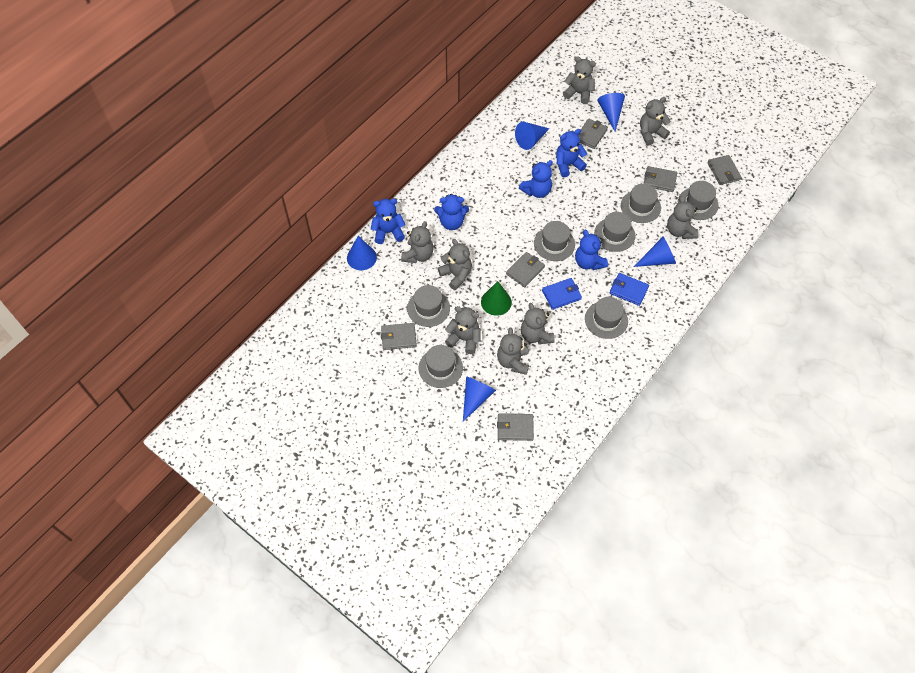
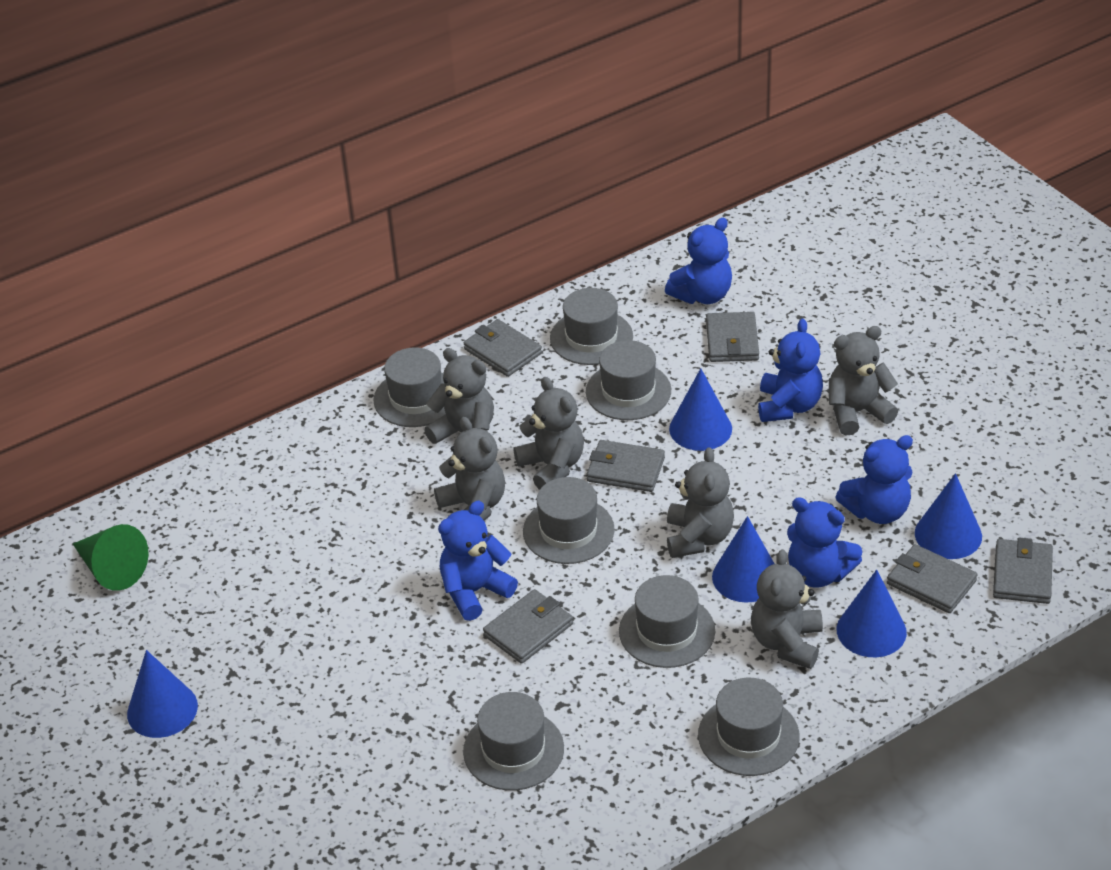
blue wallet: [542,278,582,310] [610,273,649,306] = 2 -> none = 0
grey teddy bear: [401,221,434,263] [438,239,472,290] [445,306,481,354] [497,328,529,375] [521,303,555,344] [563,56,596,104] [640,97,671,145] [667,196,699,239] = 8 -> [424,348,494,444] [434,417,505,521] [514,377,584,490] [667,447,734,558] [751,549,823,669] [829,326,898,435] = 6

